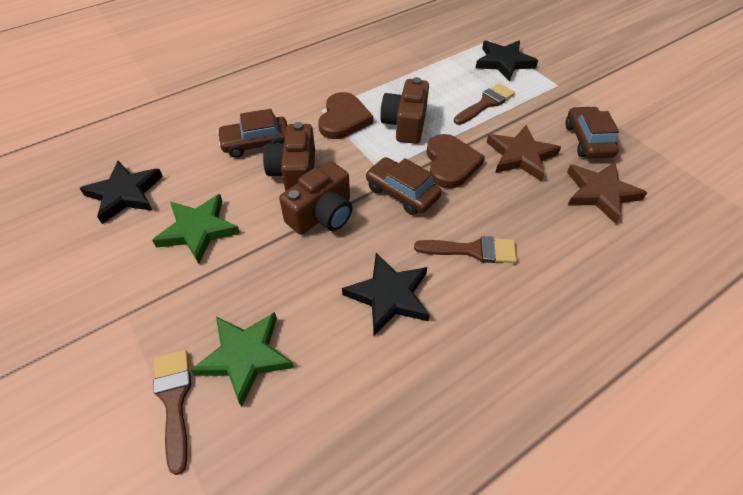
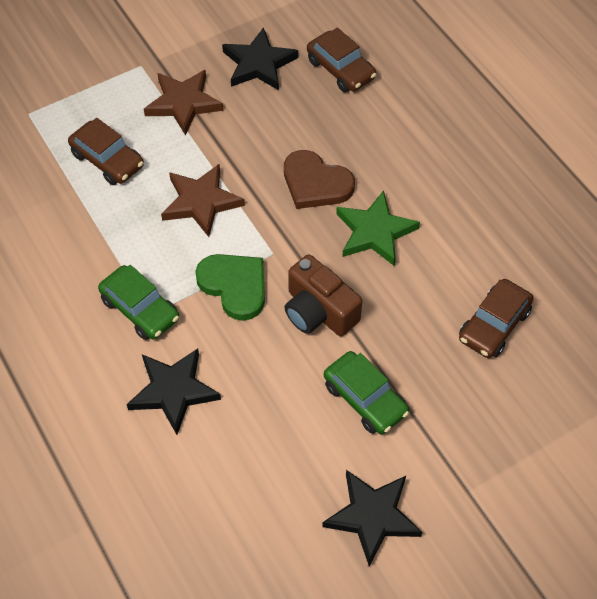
brown brush: [153,350,191,475] [414,236,517,263] [454,83,515,125] = 3 -> none = 0
brown camera: [263,122,315,191] [279,162,352,235] [380,77,429,144] = 3 -> [284,254,362,336] = 1
brown heart: [318,92,373,139] [427,134,485,189] = 2 -> [284,150,355,209] = 1
green car: none = 0 -> [98,265,179,340] [324,351,409,434] = 2
green heart: none = 0 -> [195,254,265,321] = 1
green star: [152,194,240,264] [190,312,294,407] = 2 -> [336,190,420,266] = 1

